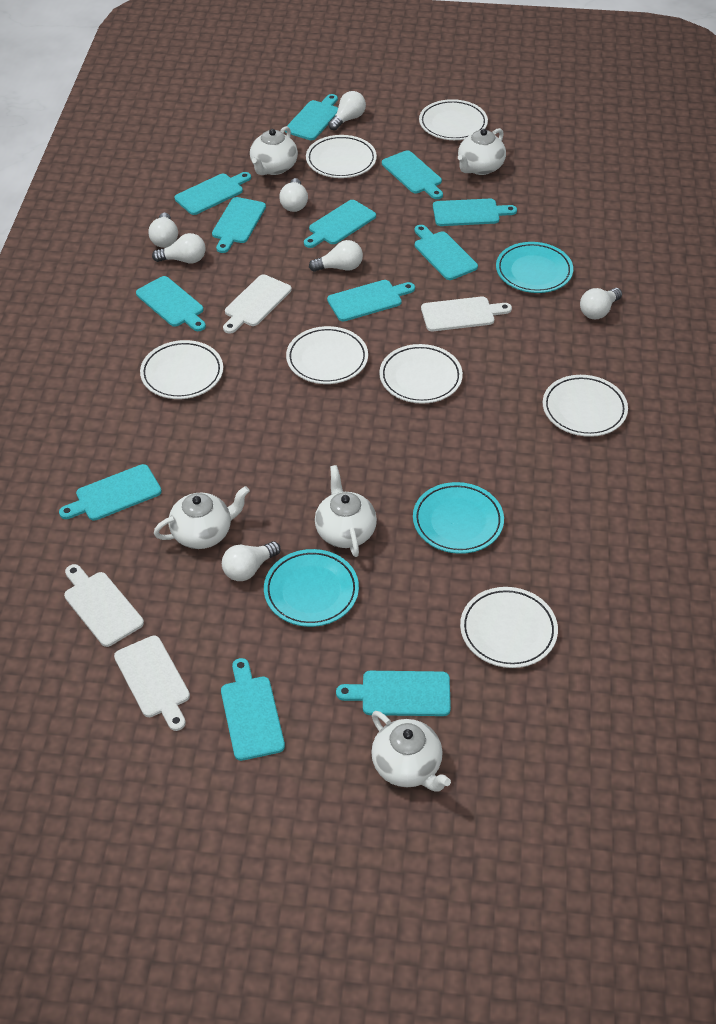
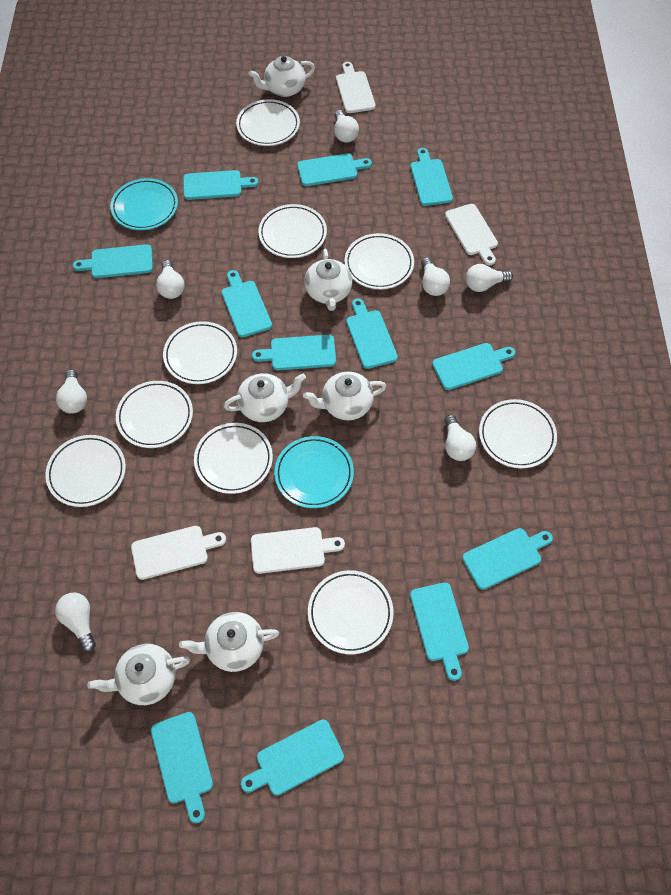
turquoise plate: [264,549,359,627] [413,482,504,554] [496,242,573,293] = 3 -> [110,178,178,230] [274,436,354,508] = 2
white plate: [140,340,223,399] [286,326,368,384] [306,135,377,178] [379,344,463,404] [419,99,488,140] [460,587,558,668] [543,375,628,437] = 7 -> [45,435,126,507] [116,381,193,448] [163,321,237,384] [194,423,273,494] [236,99,300,146] [258,204,327,258] [308,570,393,654] [345,233,414,289] [479,399,557,469] = 9
white teapot: [154,486,250,549] [250,126,298,175] [315,465,377,557] [371,711,451,792] [458,128,506,175] = 5 -> [87,644,190,705] [179,612,279,672] [224,373,306,422] [249,56,315,97] [303,372,386,420] [304,249,352,311] = 6

